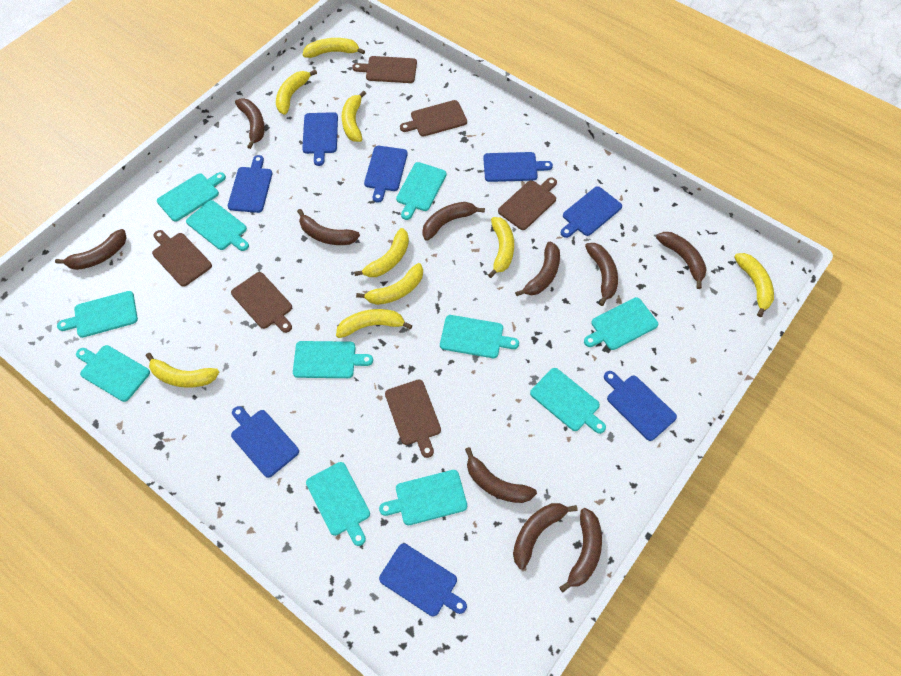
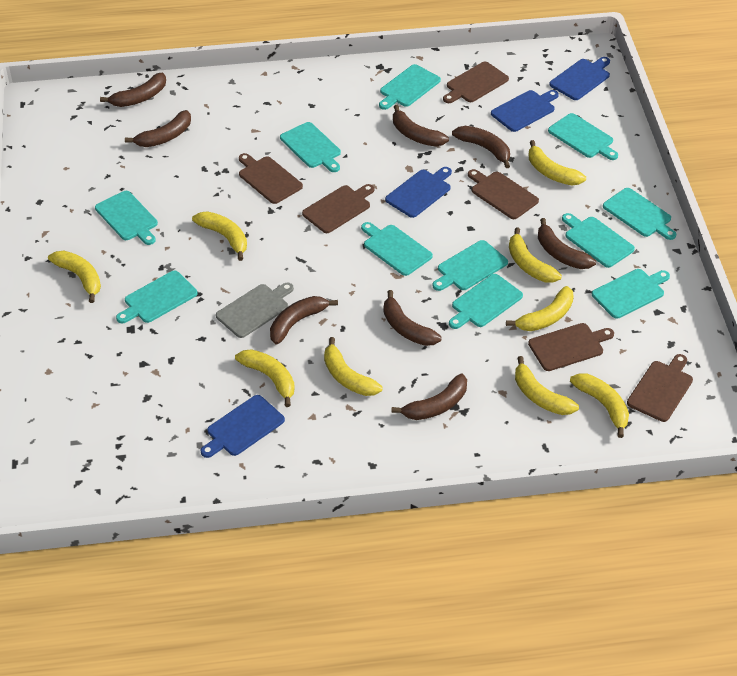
blue cutting board: [228,155,272,213] [231,406,299,478] [302,112,338,166] [364,146,408,203] [379,543,467,616] [483,152,553,182] [561,186,622,238] [604,371,677,441] = 8 -> [201,395,285,458] [385,167,452,218] [491,90,559,132] [549,57,610,100] = 4
brown banana: [55,229,127,270] [235,98,265,149] [297,209,360,245] [422,202,485,241] [465,447,537,503] [513,503,578,569] [515,242,560,296] [559,508,602,592] [585,243,618,306] [656,232,706,289] = 10 -> [100,73,166,107] [125,110,191,147] [270,296,338,344] [384,290,442,346] [391,374,467,420] [393,105,449,147] [452,126,510,168] [538,218,596,269] = 8
grey cutting board: none = 0 -> [216,282,294,338] = 1

